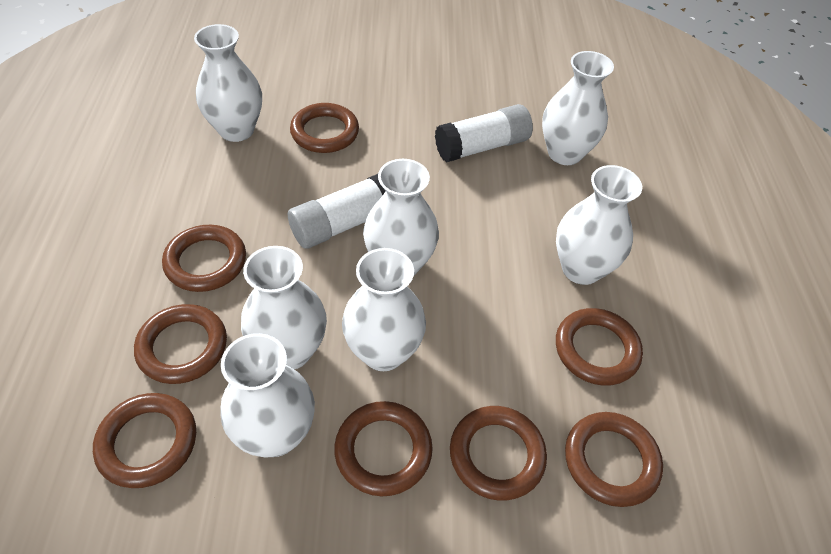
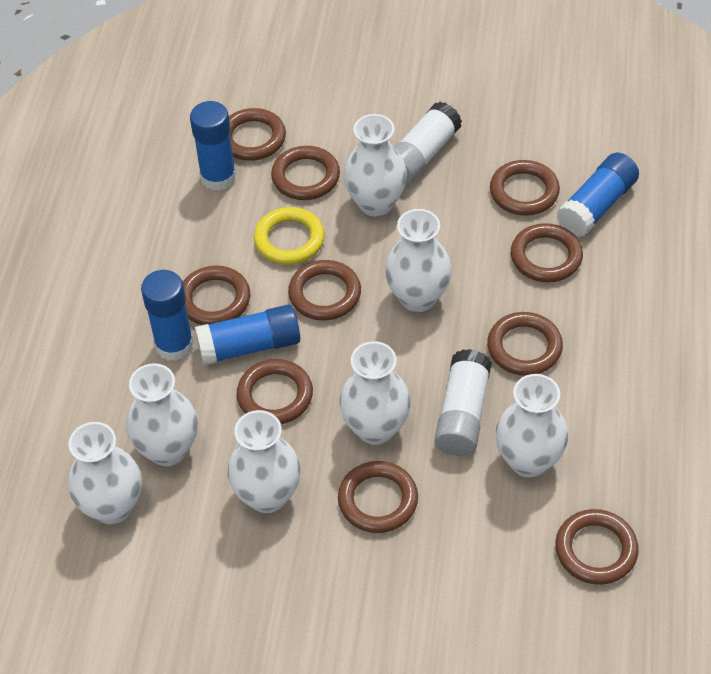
blue glue stick: none = 0 -> [141,270,194,361] [190,101,236,191] [195,305,300,365] [557,153,639,237] = 4
brown ring: [93,393,196,488] [134,304,227,384] [162,225,246,292] [290,103,359,153] [334,401,433,496] [450,406,547,501] [556,308,643,386] [565,412,663,507] = 8 -> [183,266,250,325] [229,108,286,161] [237,359,313,424] [271,146,340,200] [288,260,361,320] [338,461,418,533] [487,312,563,376] [490,160,560,216] [511,223,583,282] [555,509,639,585] = 10
yellow ring: none = 0 -> [254,207,325,265] = 1

